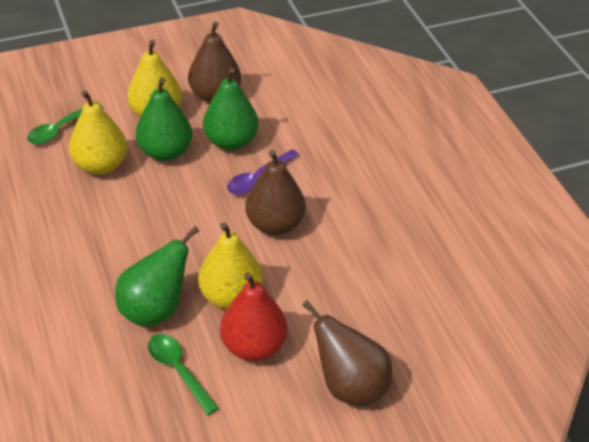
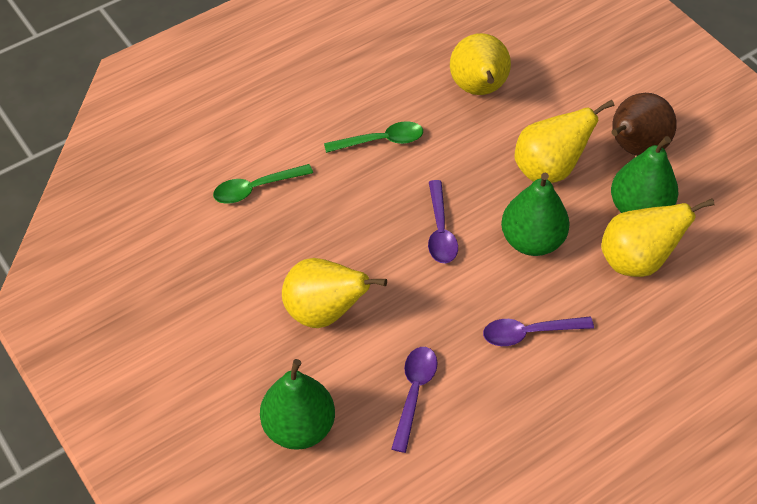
brown pear: [188,21,241,103] [245,150,306,235] [302,300,392,406] = 3 -> [611,93,677,156] = 1
purple spoon: [227,149,299,195] = 1 -> [391,347,438,453] [428,180,458,263] [483,317,594,346] = 3
red pear: [220,272,287,361] = 1 -> none = 0
yellow pear: [69,90,127,175] [127,40,182,117] [198,222,263,309] = 3 -> [282,258,387,328] [450,33,511,95] [515,100,614,183] [601,198,715,277] = 4

